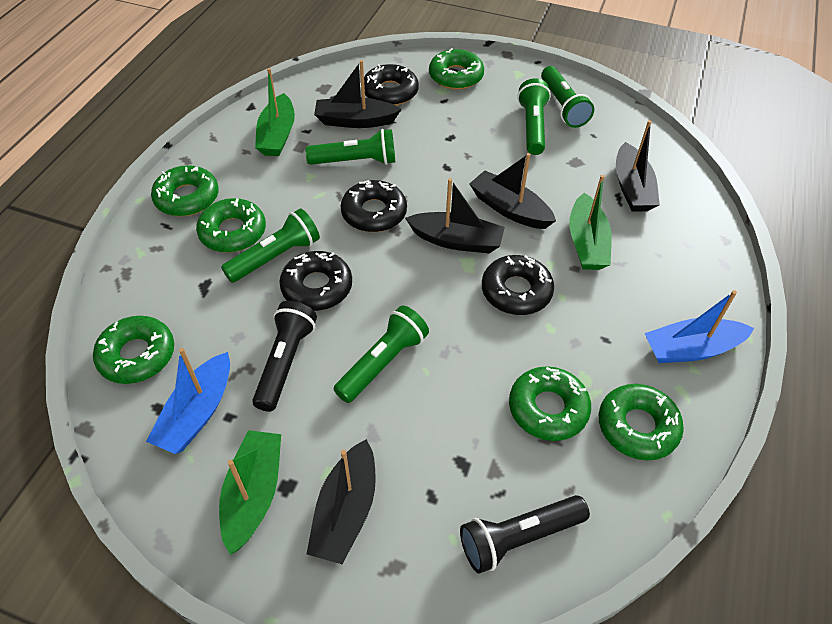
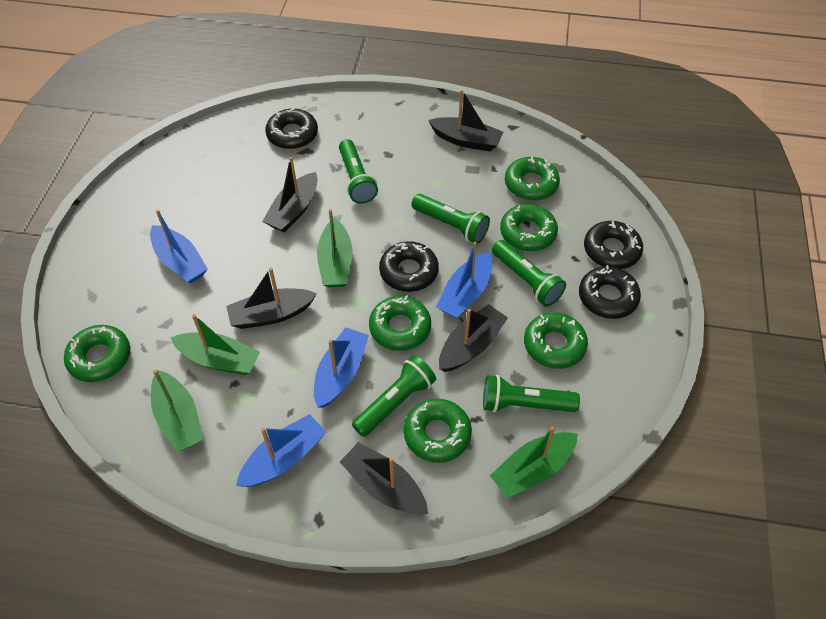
black flashlight: [252,301,317,412] [460,495,590,574] = 2 -> none = 0
blue boat: [146,348,230,454] [645,290,754,363] = 2 -> [150,210,208,284] [236,414,326,487] [314,327,369,408] [436,242,492,319] = 4
green boat: [219,430,281,555] [255,68,295,156] [569,175,612,270] = 3 -> [151,370,203,452] [171,314,260,375] [317,209,352,288] [490,426,578,498] = 4

